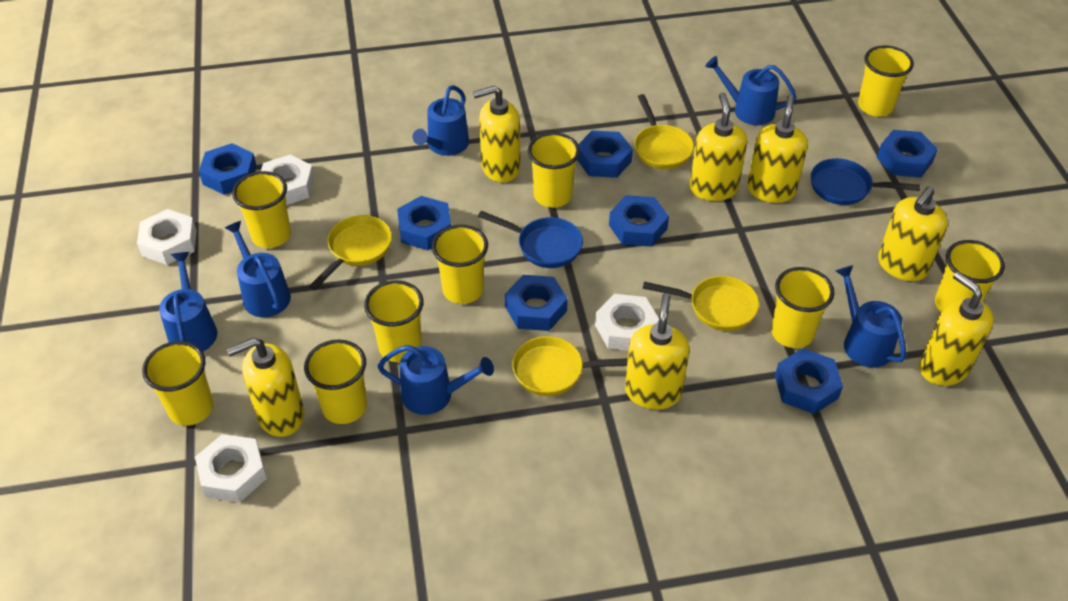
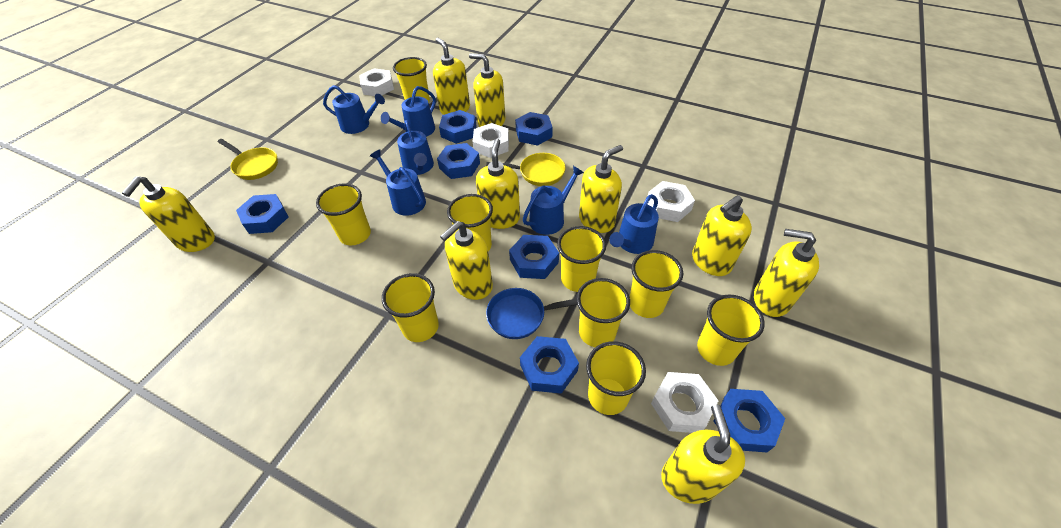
blue pan: [478,211,583,268] [811,158,920,205] = 2 -> [486,288,577,339] = 1
yellow pan: [309,215,392,290] [512,336,628,396] [634,94,694,169] [643,276,759,331] = 4 -> [218,139,278,180] [486,153,566,186] = 2
yellow soap dispenser: [227,338,304,437] [473,85,521,183] [625,293,690,410] [690,92,747,201] [747,95,808,203] [878,186,948,281] [919,272,994,386] = 7 -> [122,176,215,252] [433,38,470,115] [440,221,493,300] [469,53,505,127] [476,139,520,229] [579,145,623,233] [661,405,745,504] [692,195,752,276] [754,229,819,317] = 9

